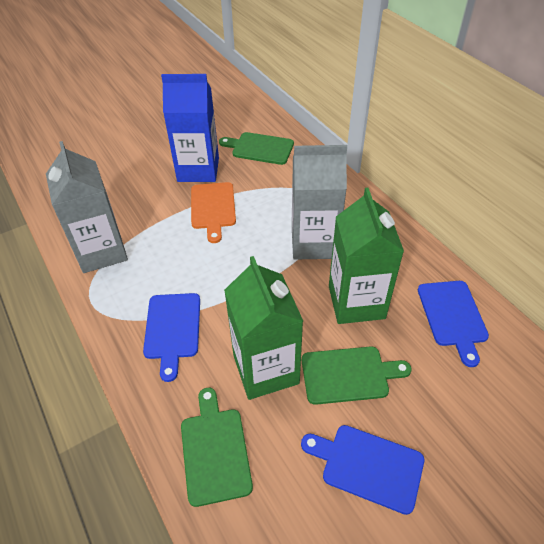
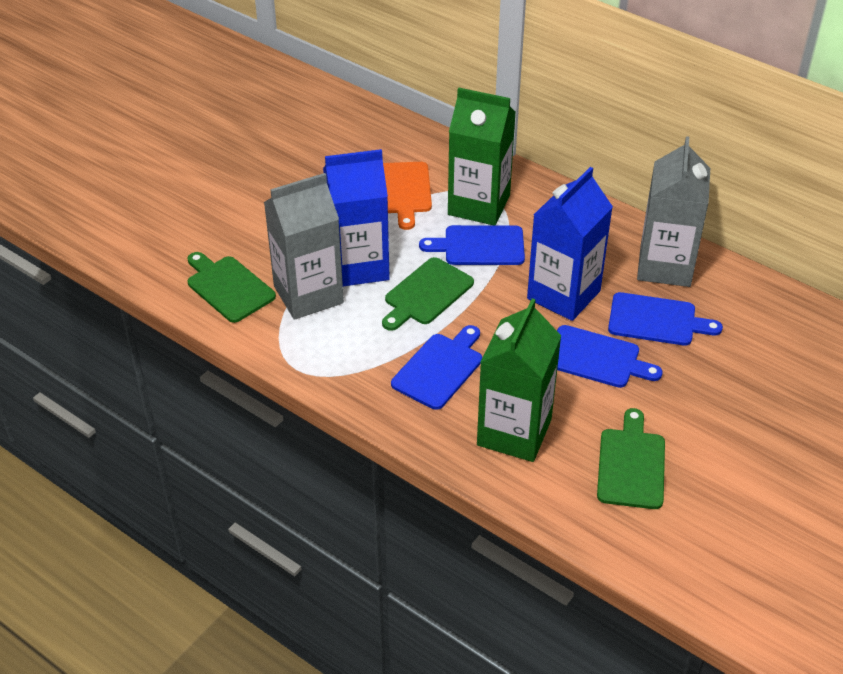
blue carton: [161,74,219,182] = 1 -> [323,149,390,286] [527,167,613,321] = 2
blue cutting board: [143,293,200,382] [301,425,424,515] [418,281,489,367] = 3 -> [391,325,482,410] [419,225,525,265] [557,325,663,388] [608,292,723,346] = 4

